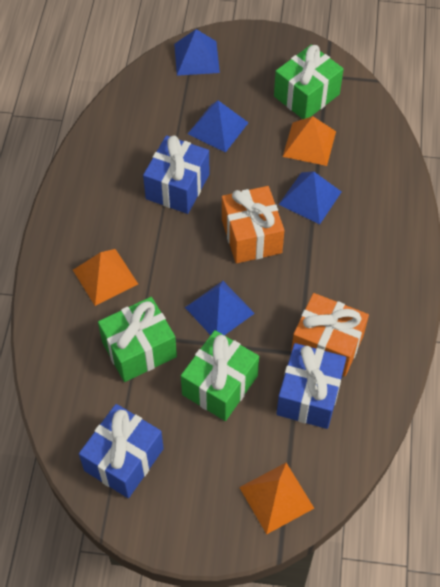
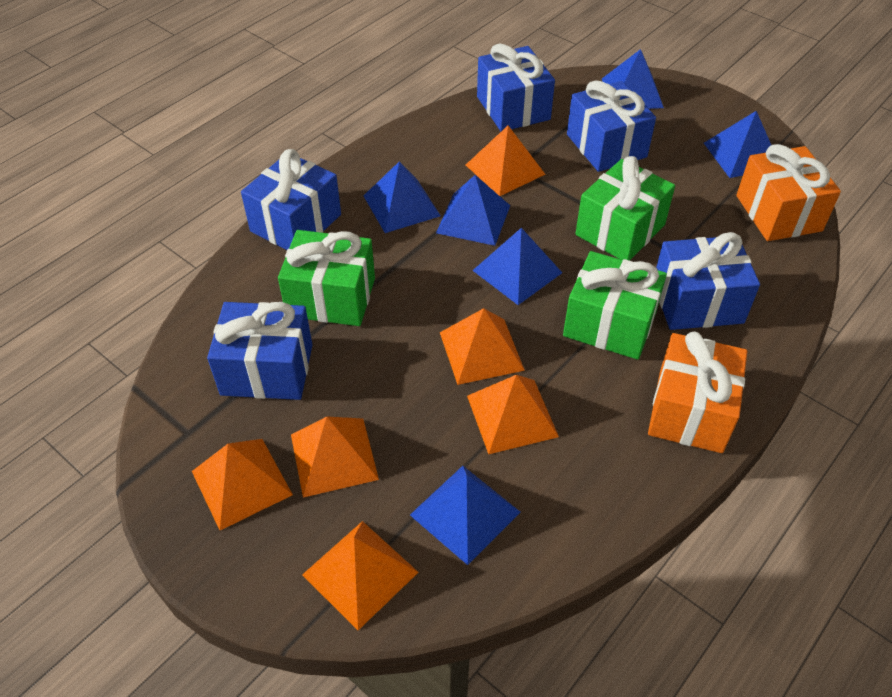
blue gift: [79,404,164,498] [143,135,209,214] [276,343,346,429] = 3 -> [207,302,312,400] [241,149,341,250] [477,44,555,131] [567,80,656,172] [656,232,760,330] = 5
blue pyramid: [174,29,220,76] [185,281,255,335] [188,100,249,153] [279,171,341,225] = 4 -> [363,161,441,233] [410,466,520,565] [436,175,510,246] [472,228,562,305] [602,49,664,109] [704,111,771,178] = 6
orange pyramid: [73,249,138,306] [239,463,314,534] [283,116,336,166] = 3 -> [192,439,293,530] [291,417,379,498] [302,521,419,630] [440,308,525,385] [466,126,546,196] [467,375,559,454] = 6

